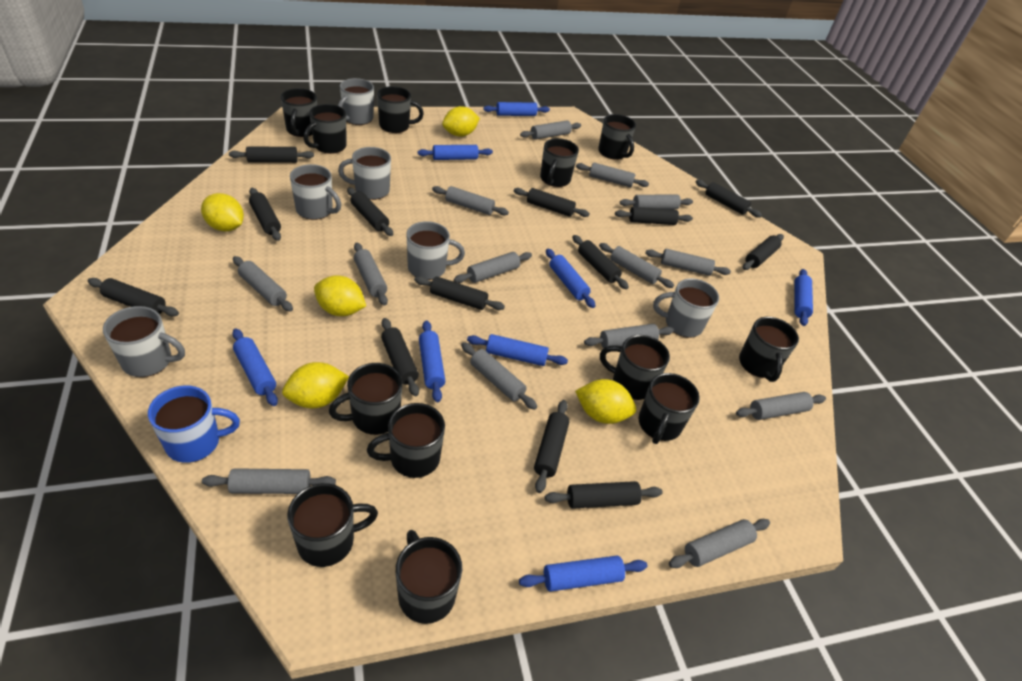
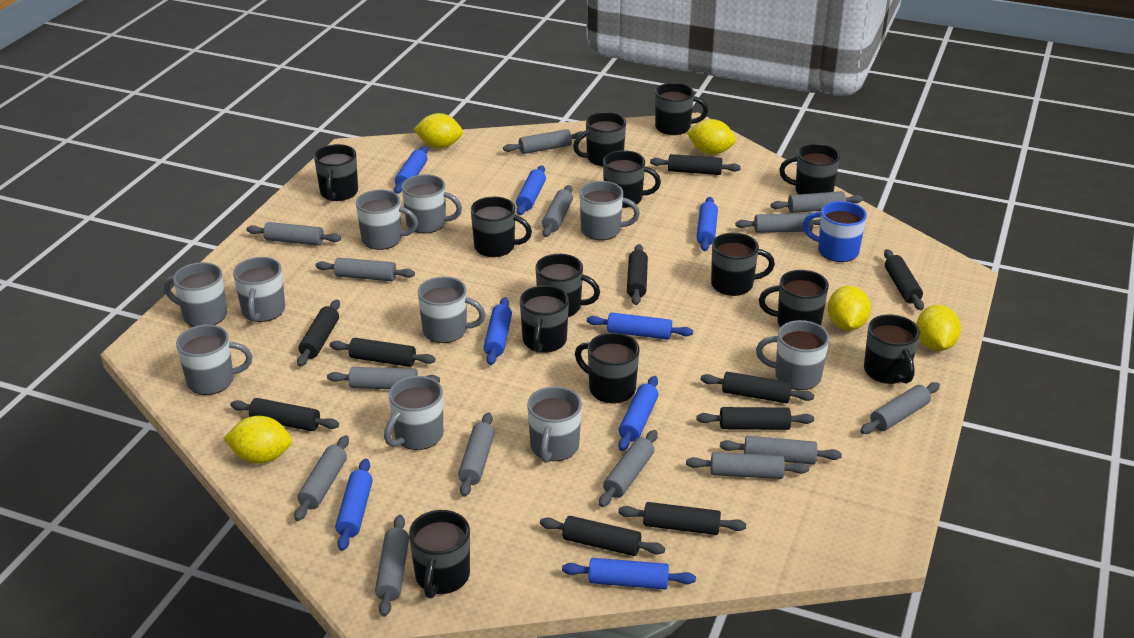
black mug: [281,88,317,137] [287,483,378,567] [304,104,347,154] [329,363,402,435] [367,403,445,478] [377,86,424,133] [396,530,462,624] [540,138,579,187] [598,114,636,160] [600,335,670,400] [639,373,700,444] [739,317,799,382] = 12 -> [314,144,358,201] [409,510,470,598] [471,197,532,257] [520,285,569,353] [535,254,600,317] [573,112,626,166] [575,333,639,404] [603,150,661,208] [655,83,708,135] [711,233,775,296] [759,270,829,327] [779,144,840,194] [864,314,920,384] = 13
black rolling pin: [88,278,179,316] [229,146,314,163] [249,188,281,241] [347,188,393,236] [381,318,419,397] [414,276,505,310] [514,188,590,217] [534,400,569,493] [545,481,663,509] [572,235,629,289] [615,207,693,225] [695,180,762,218] [743,234,784,270] = 13 -> [230,398,339,431] [297,300,340,367] [330,338,435,367] [540,516,665,556] [618,502,746,535] [627,244,648,305] [650,154,741,175] [696,407,814,430] [700,372,814,403] [884,249,924,310] = 10
grey mug: [103,306,185,377] [290,164,341,220] [338,78,374,125] [338,147,391,200] [406,221,465,280] [653,278,719,338] = 6 -> [164,262,227,327] [176,325,252,395] [233,257,285,322] [356,190,418,250] [384,376,443,450] [402,174,462,233] [418,277,486,343] [527,386,582,463] [579,181,640,240] [756,320,829,390] = 10

